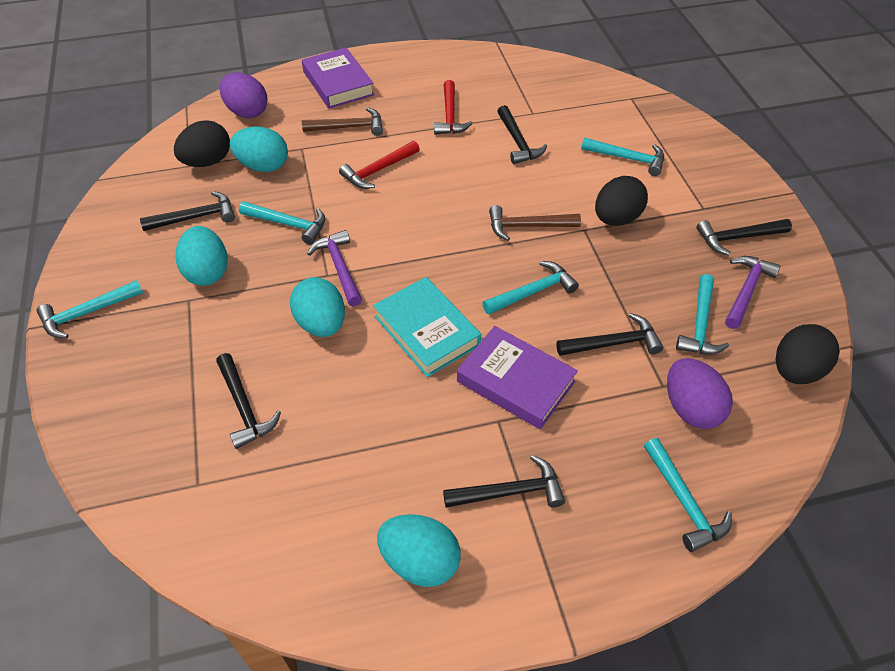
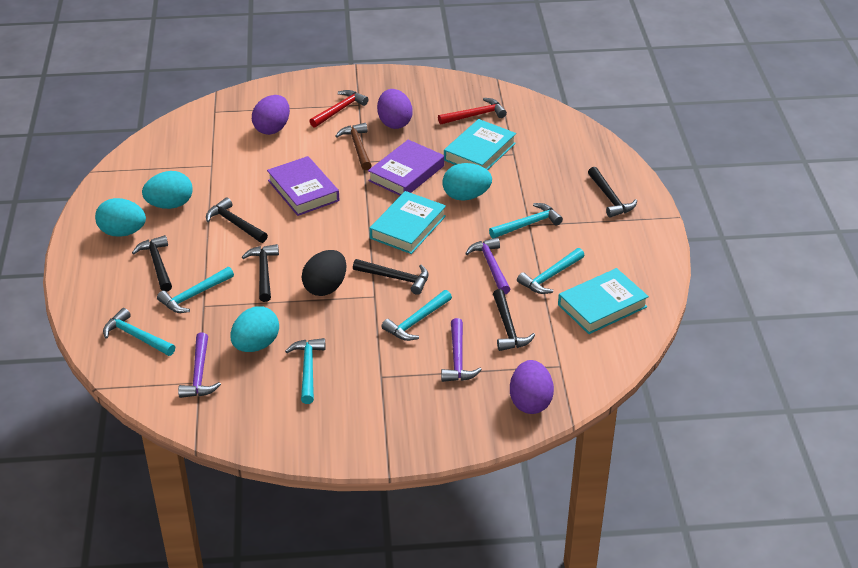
black egg: [174,120,230,167] [595,176,648,226] [775,324,840,384] = 3 -> [302,250,346,296] = 1
brown hammer: [302,107,383,136] [489,205,581,241] = 2 -> [336,123,372,170] = 1
purple egg: [219,72,268,118] [667,358,733,429] = 2 -> [252,95,290,135] [377,89,412,129] [510,360,554,414] = 3
purple hammer: [307,230,362,306] [725,256,781,329] = 2 -> [178,332,221,398] [441,318,482,382] [465,238,510,294] = 3
turquoise book: [373,277,481,377] = 1 -> [370,191,446,254] [444,119,516,170] [558,268,649,334] = 3

